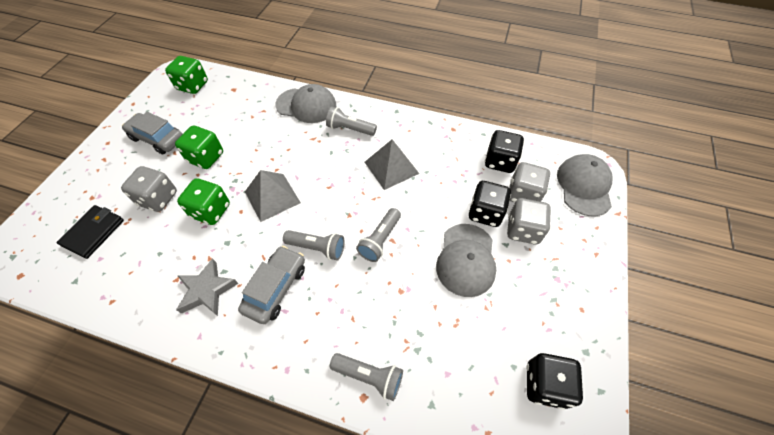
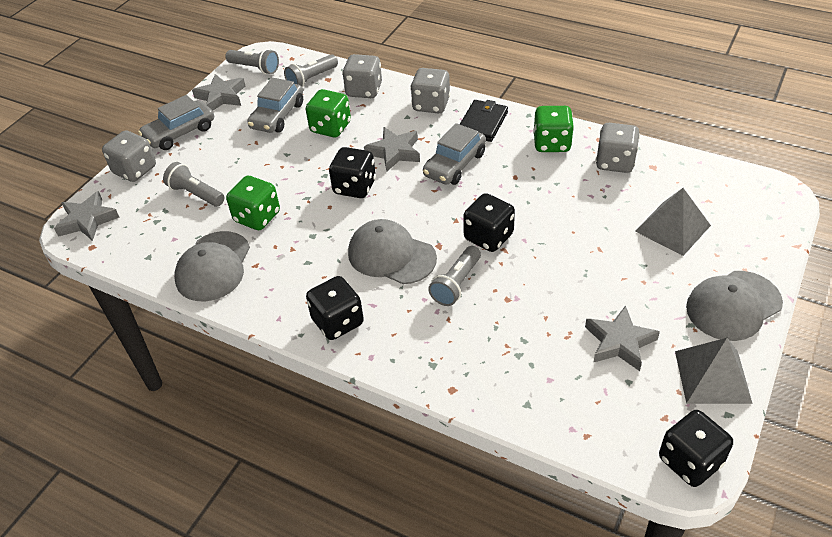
black dice: [469,181,511,227] [485,130,524,173] [526,353,583,410] = 3 -> [306,276,364,340] [329,147,376,198] [463,193,515,252] [659,410,733,487] = 4
grey car: [122,112,182,155] [238,246,305,324] = 2 -> [138,95,214,150] [248,78,303,133] [423,123,486,185] = 3
grey dice: [121,166,177,212] [507,198,551,245] [509,162,550,203] = 3 -> [102,130,156,182] [342,54,382,98] [410,68,450,114] [596,123,640,173] = 4
grey star: [176,258,239,316] = 1 -> [54,191,120,241] [192,74,246,111] [364,127,420,172] [585,305,660,371] = 4

